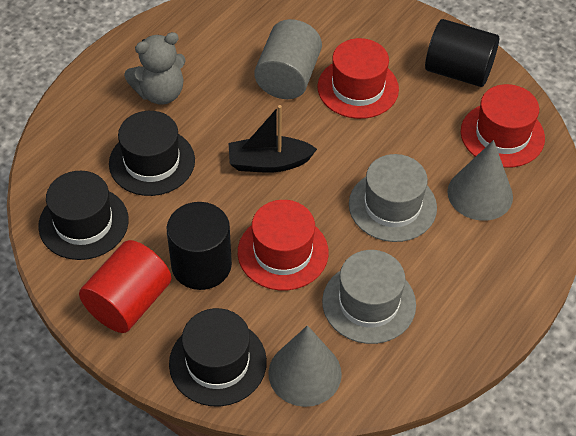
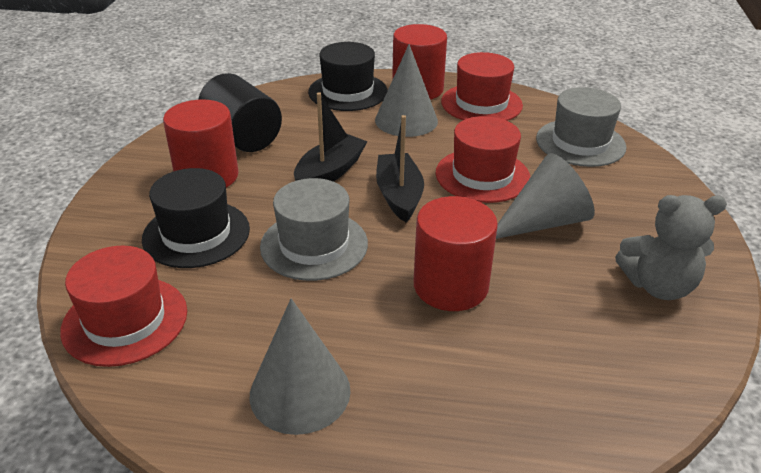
black boat: [228,105,317,173] = 1 -> [294,92,367,182] [376,115,424,222] = 2
black cylinder: [167,202,232,290] [425,19,499,87] = 2 -> [198,73,282,152] = 1
black hat: [38,171,129,260] [109,111,195,196] [169,308,267,406] = 3 -> [142,168,250,268] [308,42,387,111] = 2
grey cone: [268,325,342,407] [447,140,513,221] = 2 -> [250,298,351,435] [375,44,438,137] [496,153,595,239] = 3
grey cylinder: [254,19,322,99] = 1 -> none = 0
red cylinder: [79,240,171,333] = 1 -> [163,100,239,188] [392,24,447,100] [414,196,498,311] = 3

